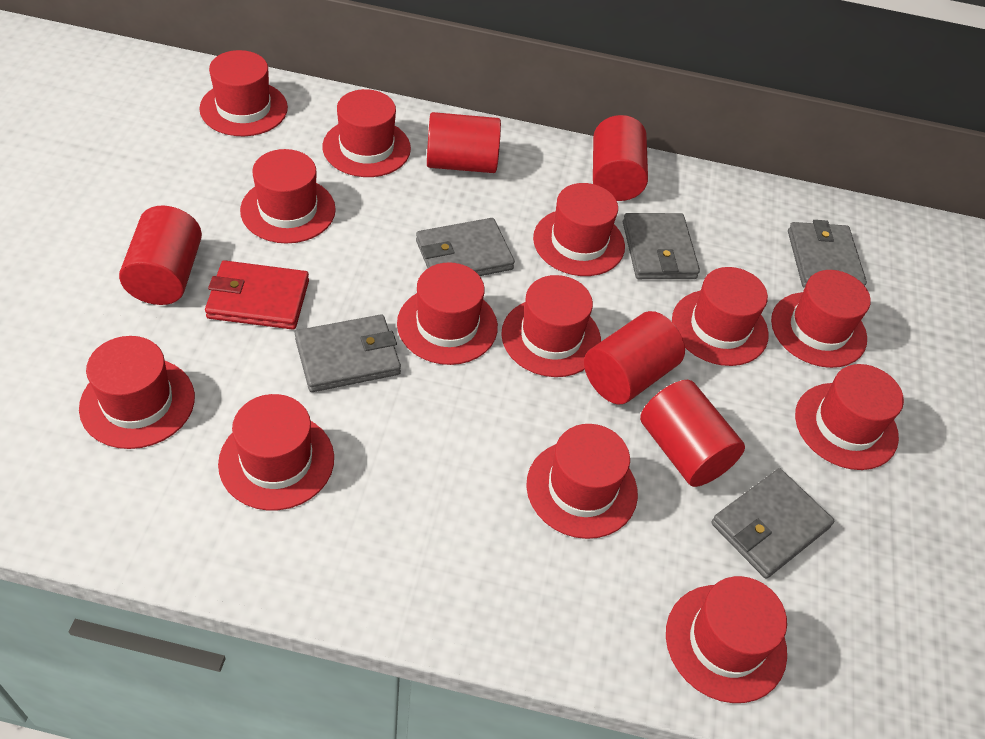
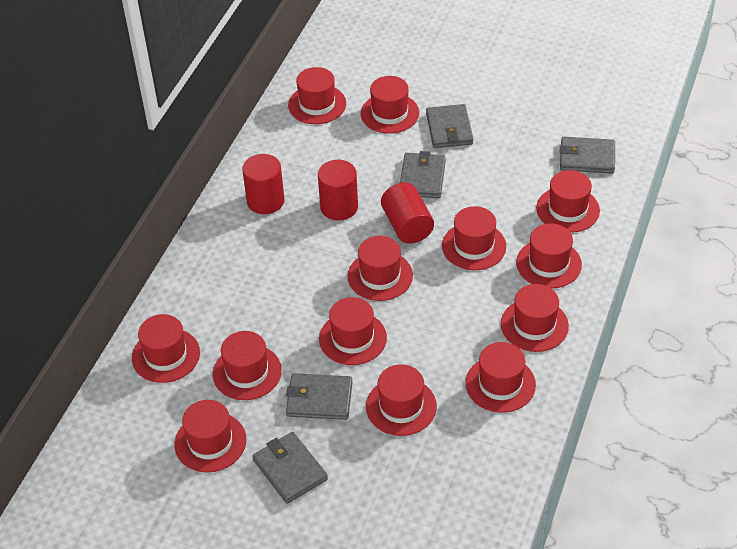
red cylinder: [119,206,202,305] [427,112,501,173] [584,311,685,405] [593,115,648,201] [640,380,745,487] = 5 -> [242,154,284,214] [318,160,358,220] [381,182,434,244] = 3
red wallet: [205,260,309,330] = 1 -> none = 0

